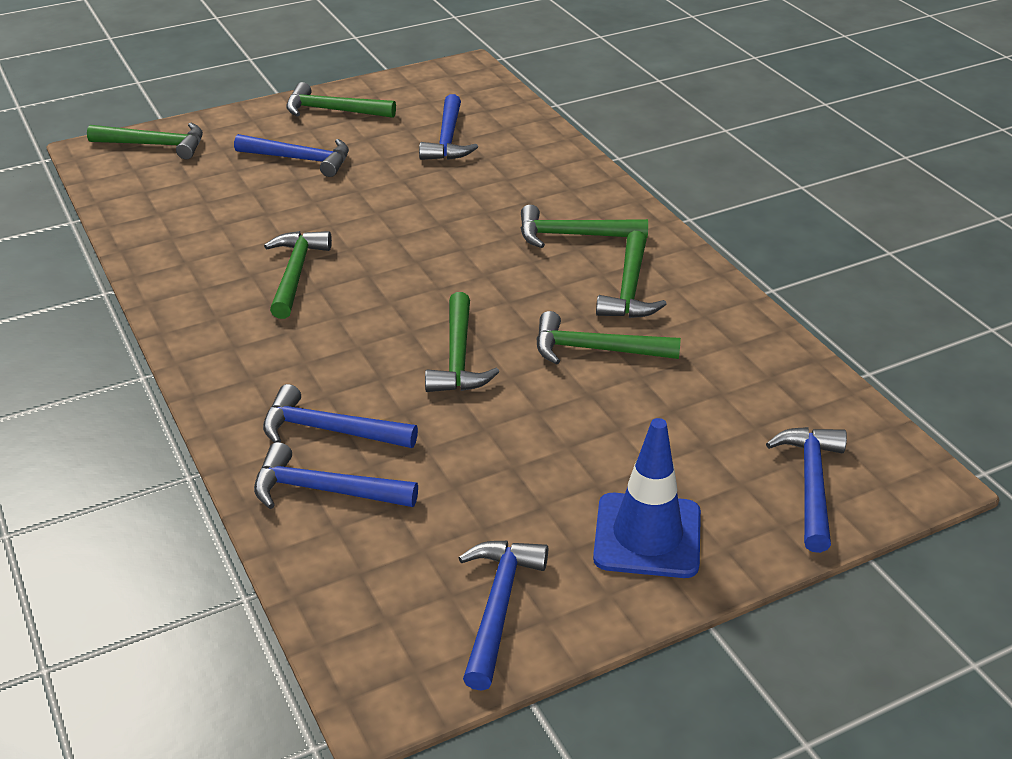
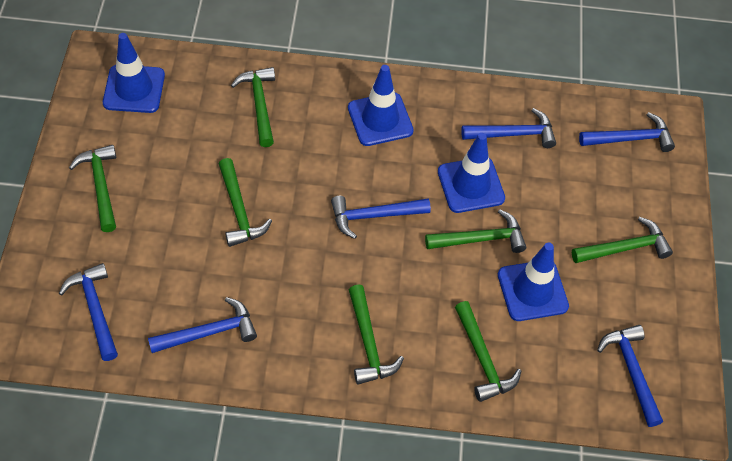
blue traffic cone: [593,418,701,578] = 1 -> [103,33,165,113] [348,65,414,146] [438,133,505,213] [498,242,569,321] = 4

